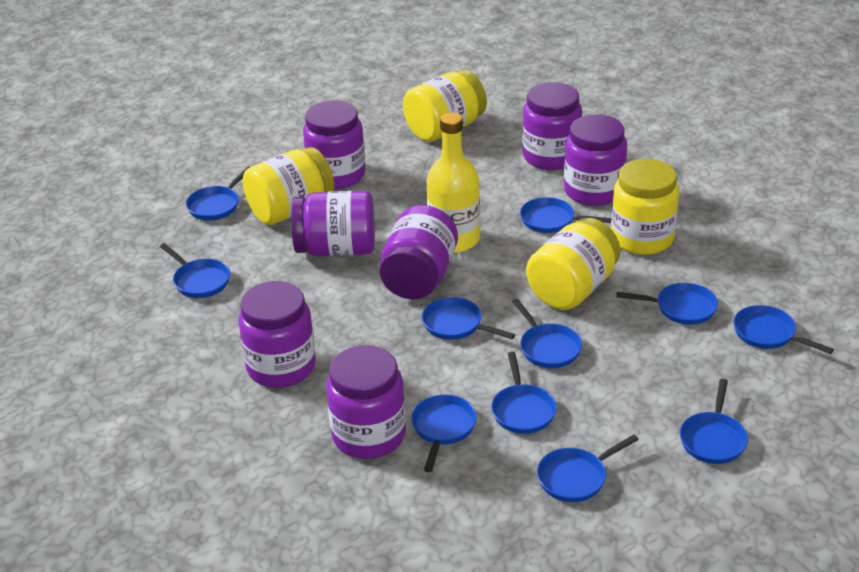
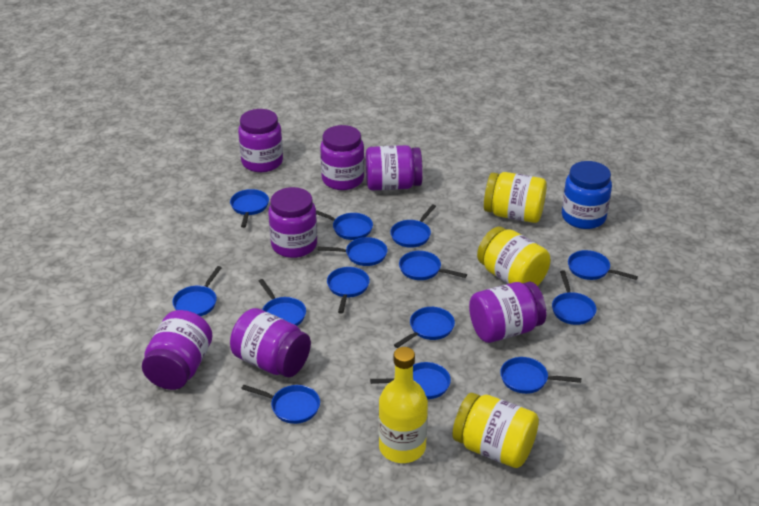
blue jar: none = 0 -> [562,161,612,229] = 1
blue pan: [160,243,230,298] [186,166,250,221] [411,394,477,472] [422,297,515,340] [491,352,557,434] [512,299,582,368] [520,197,611,233] [537,435,639,502] [616,283,718,325] [680,379,748,464] [733,305,834,354] = 11 -> [172,266,222,316] [230,189,269,228] [241,385,320,424] [259,279,306,326] [316,210,373,240] [318,237,387,266] [327,267,370,314] [370,362,451,399] [390,205,436,248] [394,307,455,348] [399,251,467,280] [500,357,581,394] [552,270,596,325] [568,250,638,280] = 14
yellow jar: [243,147,334,225] [403,70,487,142] [526,218,621,310] [611,159,679,255] = 4 -> [453,393,539,468] [477,227,550,286] [484,172,547,223] = 3

